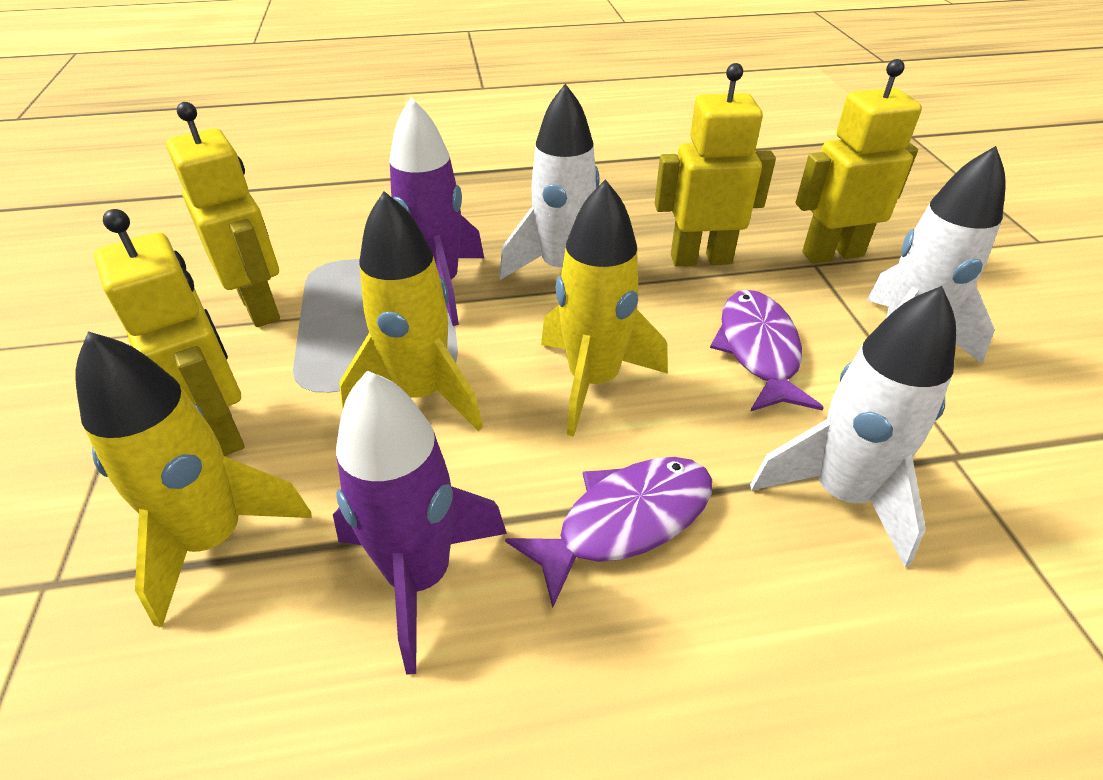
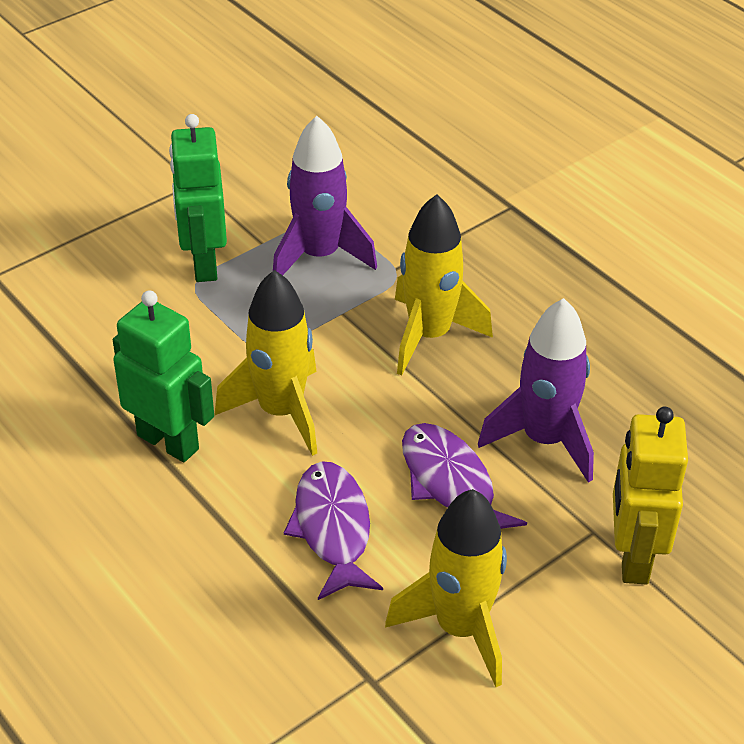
green robot: none = 0 -> [113,290,214,462] [169,114,227,282] = 2
white rocket: [499,84,600,280] [750,286,956,567] [867,146,1005,363] = 3 -> none = 0
yellow robot: [94,209,245,456] [166,102,280,327] [655,63,776,267] [795,59,922,263] = 4 -> [613,407,688,585] = 1

